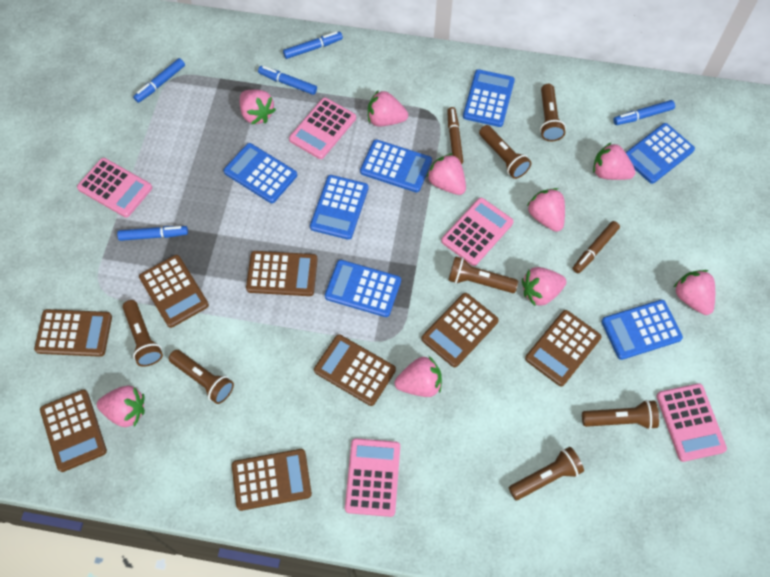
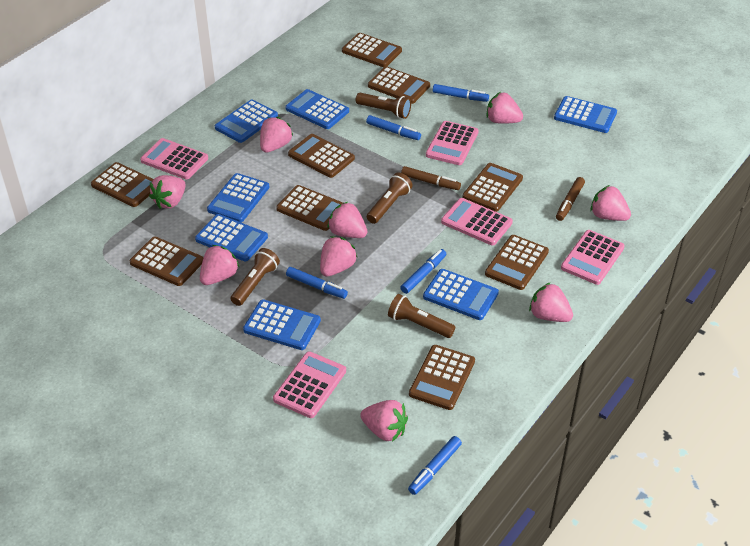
brown calculator: [34,309,112,357] [40,389,107,472] [139,255,209,328] [232,449,312,511] [246,251,318,296] [314,335,396,406] [421,293,499,367] [525,310,601,386] = 8 -> [91,162,154,207] [130,237,203,286] [276,185,343,231] [288,134,355,178] [342,33,402,67] [368,66,430,104] [409,345,475,410] [462,163,523,212] [485,235,549,290] = 9
brown flashlight: [122,300,163,367] [169,350,234,404] [448,256,518,293] [479,125,531,179] [509,447,584,500] [540,84,566,141] [582,400,659,430] = 7 -> [231,248,280,306] [355,93,411,119] [367,172,413,224] [388,294,455,338] = 4

